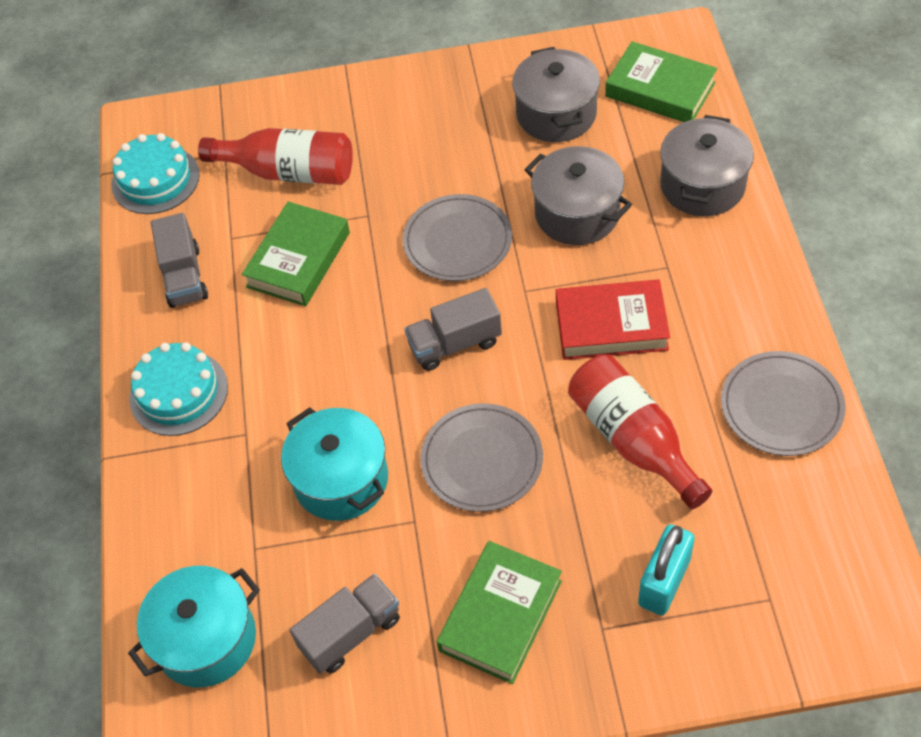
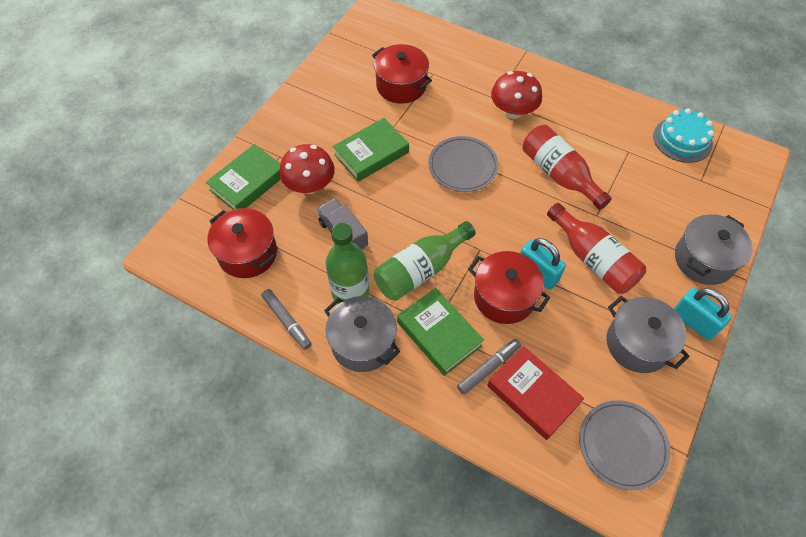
green bottle: none = 0 -> [326,223,370,304] [374,221,476,301] = 2
grey marker: none = 0 -> [261,289,312,350] [457,339,521,395] = 2
grey plate: [403,194,512,281] [420,403,543,512] [721,351,845,456] = 3 -> [428,136,499,192] [579,400,670,490] = 2
grey truck: [151,213,208,308] [290,574,400,674] [404,288,502,371] = 3 -> [317,198,368,250] = 1
red mushroom: none = 0 -> [279,144,335,194] [491,71,542,119] = 2
red pot: none = 0 -> [208,208,277,278] [372,44,432,104] [468,251,550,324] = 3
turquoise cake: [111,133,200,214] [129,342,228,436] = 2 -> [653,108,714,163] = 1
turquoise padlock: [638,524,695,615] = 1 -> [521,238,566,290] [674,288,732,340] = 2
turquoise pot: [128,566,260,688] [281,407,388,521] = 2 -> none = 0

